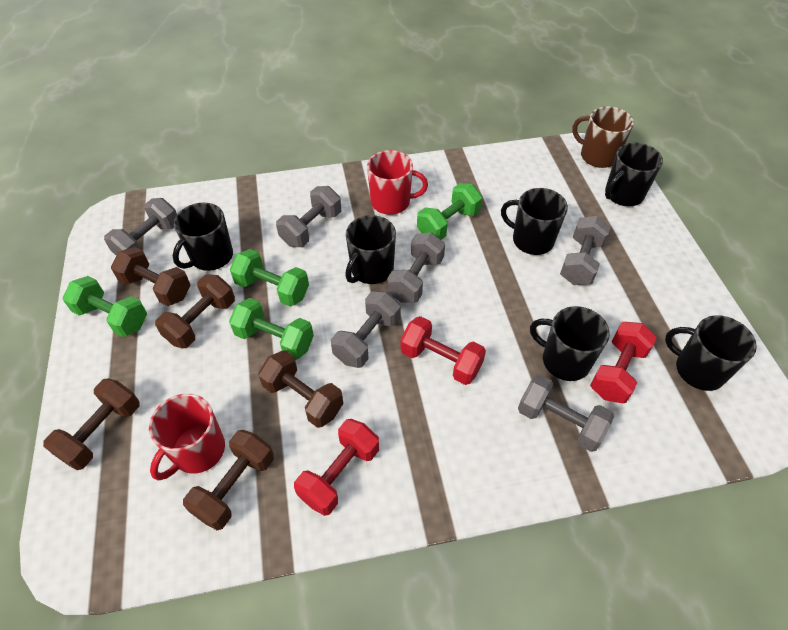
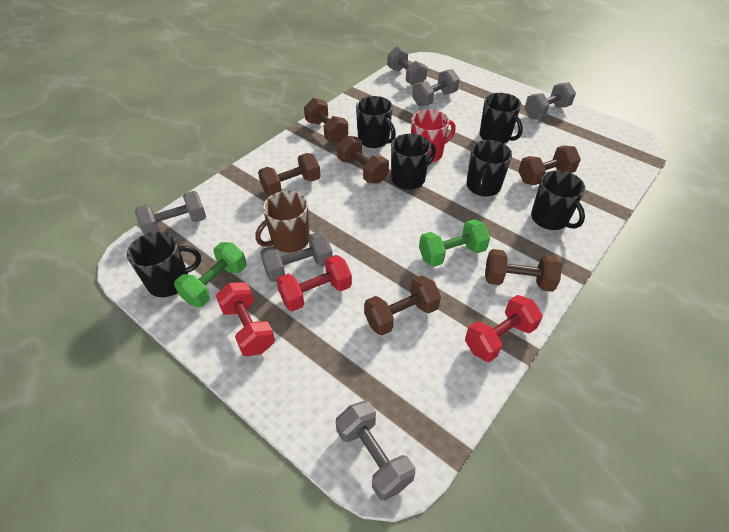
brown dumbbell: [43,378,140,470] [111,247,191,306] [155,274,235,348] [183,430,274,530] [258,350,343,428] = 5 -> [258,153,321,196] [304,98,348,143] [337,136,389,184] [364,276,441,335] [485,249,562,292] [518,146,581,185] = 6
green dumbbell: [63,276,147,337] [229,298,314,360] [230,249,309,307] [417,183,482,240] = 4 -> [174,242,247,307] [419,219,490,267] = 2
red mug: [149,394,225,480] [367,150,428,215] = 2 -> [411,109,456,163] = 1

